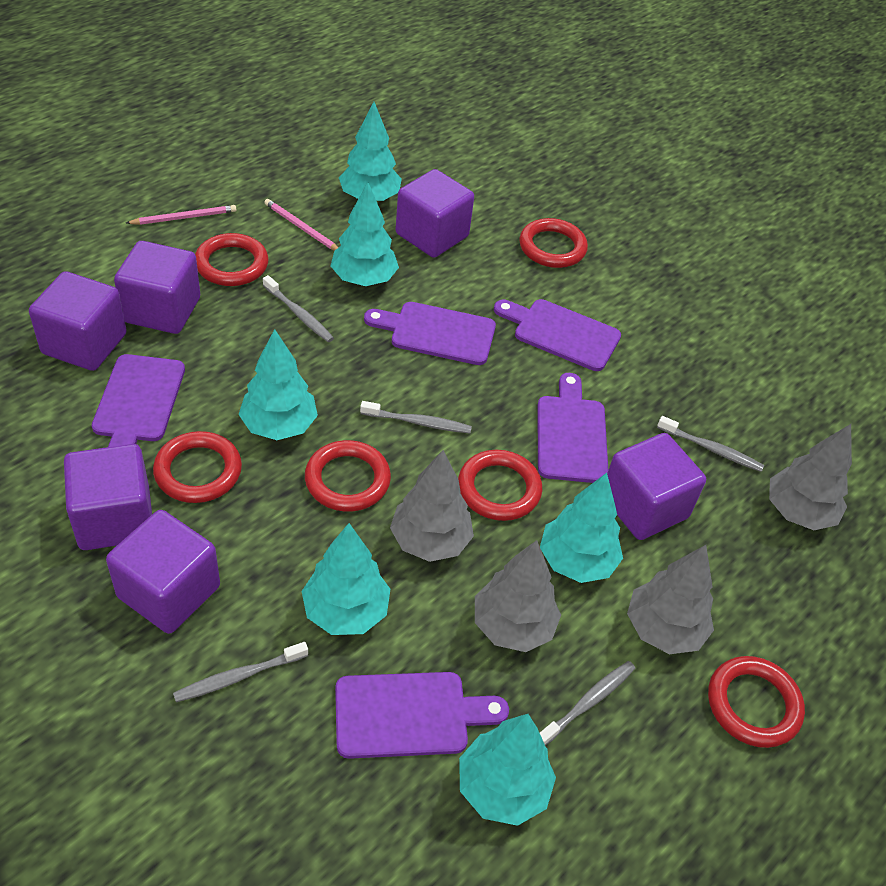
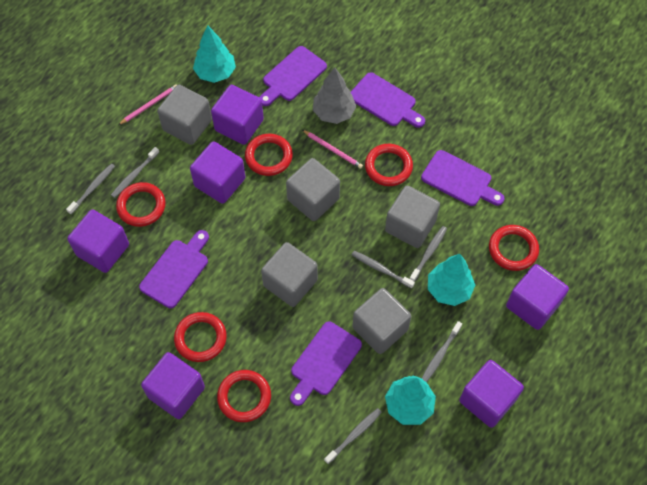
grey cube: none = 0 -> [157,85,212,145] [261,242,318,307] [286,158,340,221] [352,288,411,354] [385,186,440,248] = 5
grey toothbrush: [173,642,308,702] [263,275,334,342] [360,401,472,433] [540,661,635,746] [657,416,764,472] = 5 -> [66,164,115,215] [111,147,160,198] [324,408,382,464] [352,251,415,289] [410,226,447,282] [422,321,462,382] = 6
grey tree: [390,450,474,562] [475,540,561,652] [627,545,714,654] [769,424,852,530] = 4 -> [313,67,356,124] = 1
turquoise tree: [238,329,318,440] [302,523,390,635] [331,182,399,286] [339,102,402,201] [459,714,556,826] [540,473,623,583] = 6 -> [193,25,236,83] [385,376,436,425] [428,254,475,306] = 3

